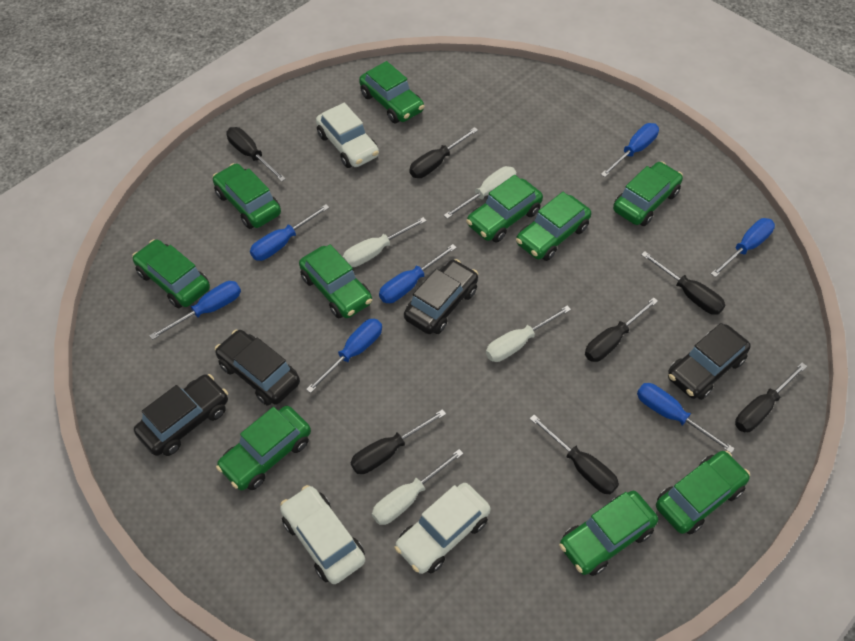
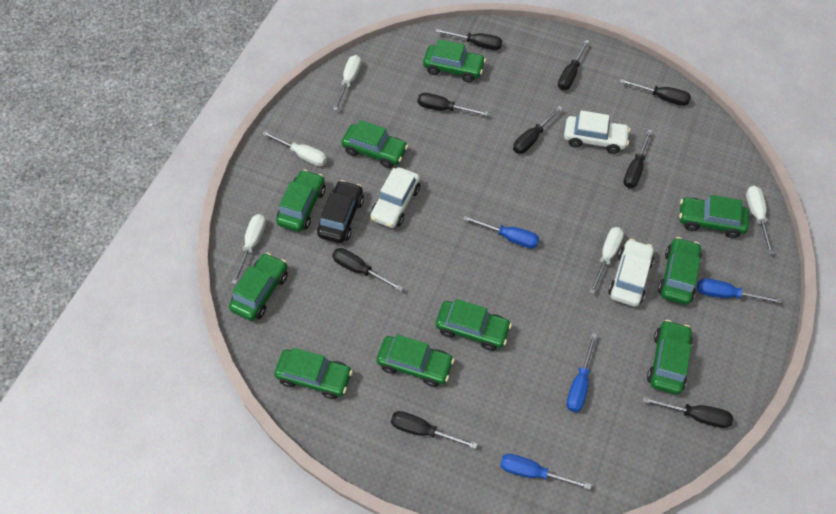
black car: [134,374,228,456] [215,330,300,406] [404,259,478,334] [668,323,751,400] = 4 -> [317,180,364,243] = 1
black screwdriver: [226,127,286,182] [351,409,446,474] [409,127,478,178] [530,415,619,494] [585,297,658,362] [641,251,725,315] [735,362,807,432] = 7 -> [332,248,403,292] [391,411,477,449] [418,93,488,116] [436,29,502,50] [513,106,563,154] [558,40,589,90] [620,79,691,106] [624,129,652,188] [642,397,733,428] = 9
blue screwdriver: [149,281,241,340] [250,204,330,261] [306,319,382,393] [379,244,457,303] [601,123,659,177] [637,383,735,453] [711,218,775,277] = 7 -> [463,216,539,249] [500,454,592,490] [567,333,597,412] [697,278,781,303] = 4
white screwdriver: [343,217,427,267] [372,449,464,525] [444,166,516,219] [486,305,571,362] = 4 -> [232,214,266,284] [262,131,327,166] [333,55,361,111] [590,227,624,294] [746,186,774,255] = 5

